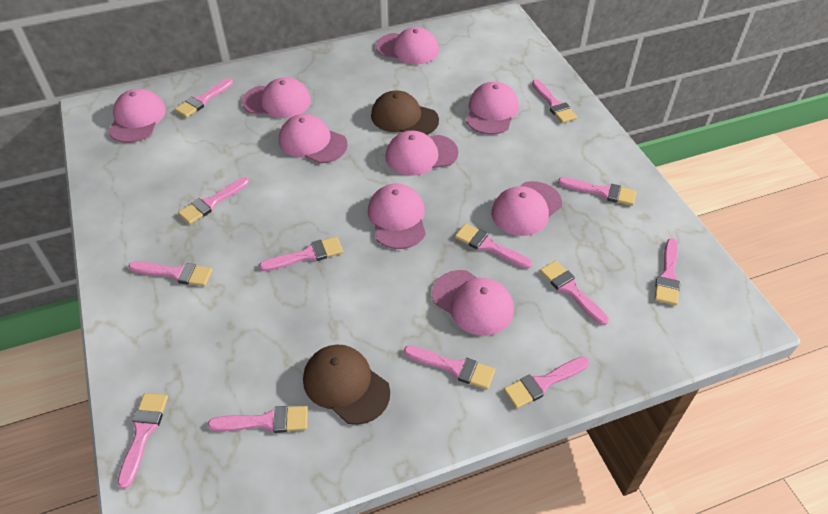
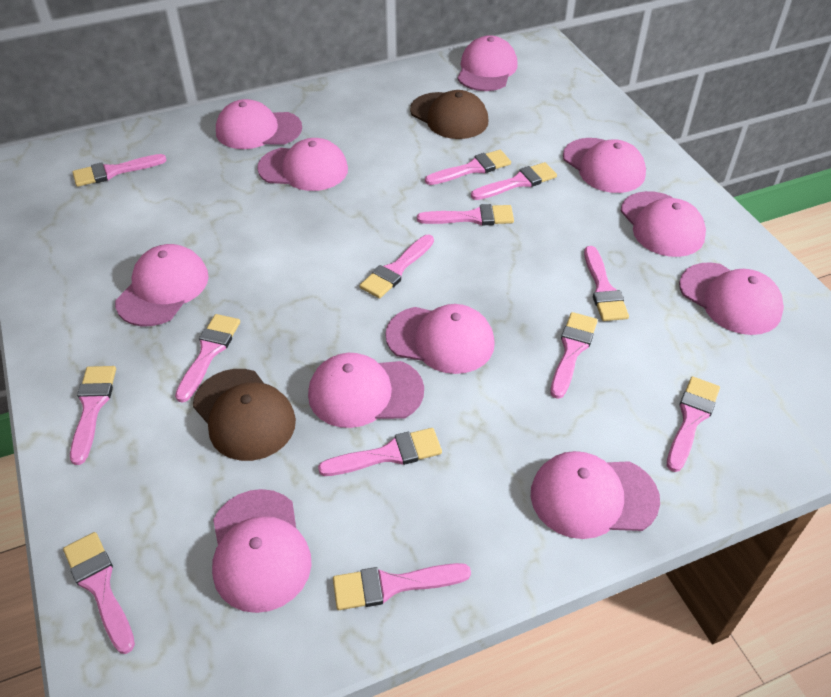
pink cap: [108,89,166,143] [242,77,311,118] [279,114,348,163] [368,184,426,249] [376,27,439,64] [385,130,458,176] [432,270,514,336] [466,82,519,135] [491,181,562,236] = 9 -> [115,244,209,326] [212,489,312,613] [216,99,302,149] [257,138,348,191] [308,353,424,428] [385,304,495,374] [457,35,518,91] [531,451,660,539] [563,138,646,193] [621,191,706,257] [679,262,784,335] = 11

